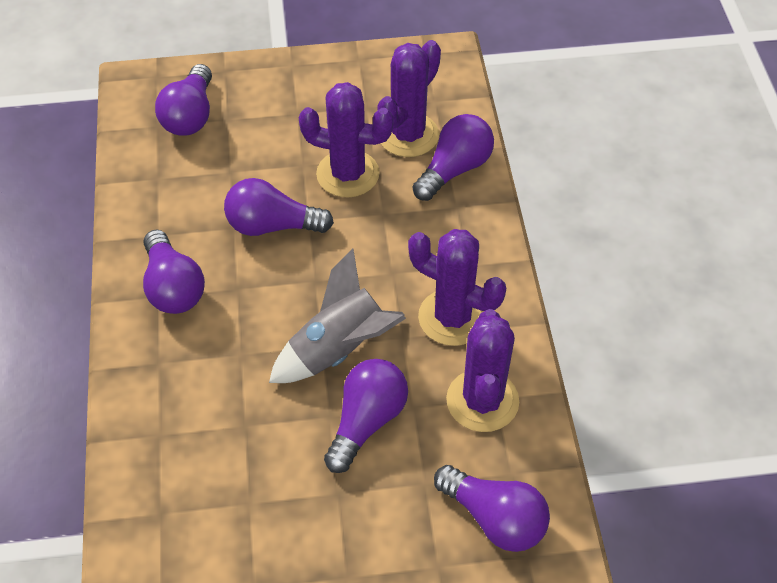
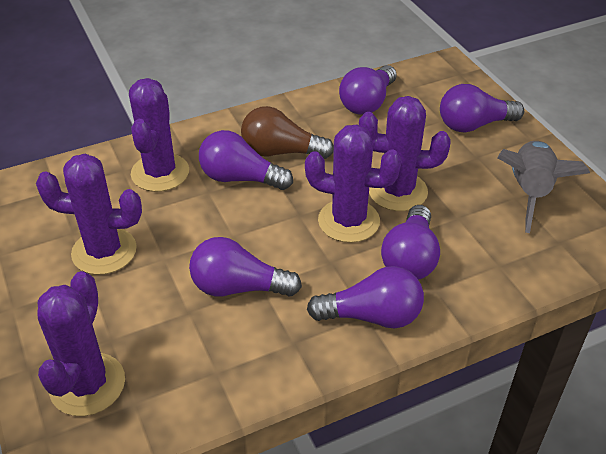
brown light bulb: none = 0 -> [241,106,334,159] = 1
purple cactus: [299,82,393,198] [378,40,441,157] [408,229,506,346] [446,309,519,432] = 4 -> [36,154,142,275] [37,271,125,416] [129,78,189,192] [305,125,402,243] [359,96,451,211] = 5

